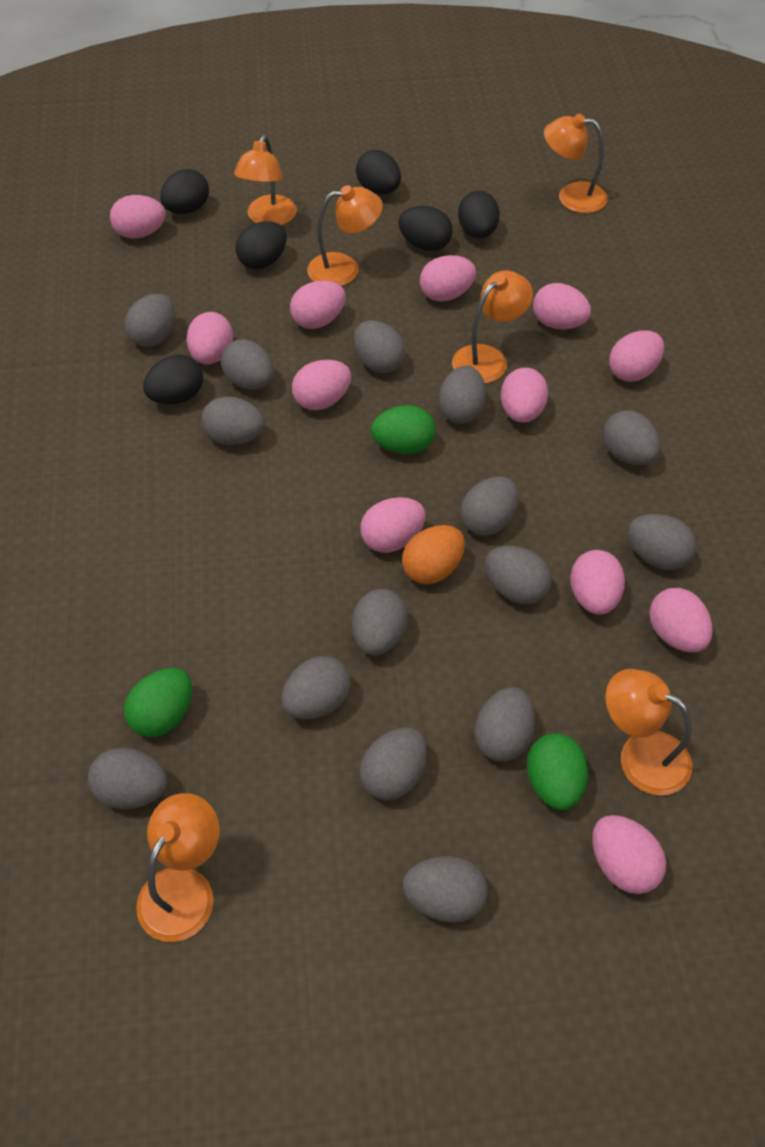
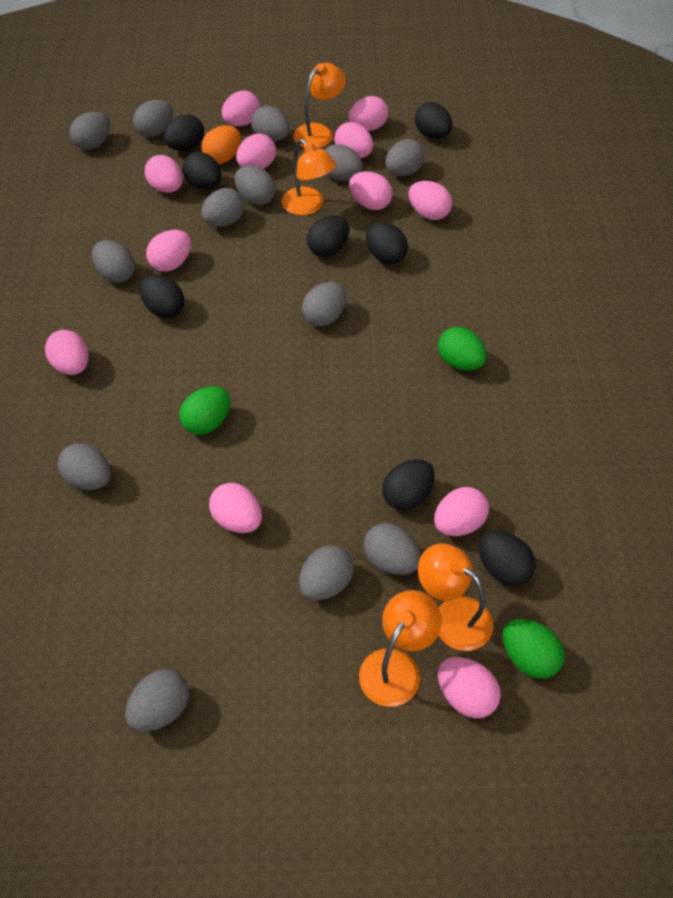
black egg: [143,355,203,404] [160,169,209,214] [235,221,287,270] [356,150,401,194] [398,206,453,251] [458,191,500,238] = 6 -> [140,275,184,318] [164,114,204,151] [182,152,222,189] [307,216,349,257] [366,222,408,265] [382,459,434,511] [415,102,452,139] [479,531,536,586] = 8
grey egg: [88,748,168,809] [125,294,175,347] [201,396,265,445] [221,339,274,390] [281,656,351,719] [352,589,408,655] [354,320,406,373] [359,727,427,800] [402,856,488,923] [439,366,486,424] [460,477,518,536] [474,687,535,762] [485,546,552,604] [603,410,660,465] [628,514,696,570] = 15 -> [57,443,111,490] [70,112,110,150] [92,240,135,283] [125,669,189,731] [133,100,173,137] [201,188,244,227] [234,166,276,205] [251,106,290,141] [299,545,354,600] [302,282,346,327] [325,144,363,181] [363,523,421,575] [385,139,425,176] = 13
orange lamp: [136,793,220,942] [234,135,297,225] [307,185,383,286] [452,270,533,384] [544,114,608,213] [606,669,692,795] = 6 -> [282,139,337,215] [293,63,346,148] [359,590,442,707] [418,543,493,651] = 4

